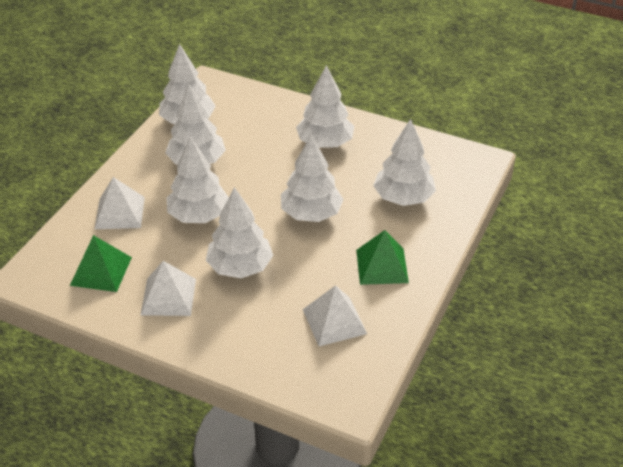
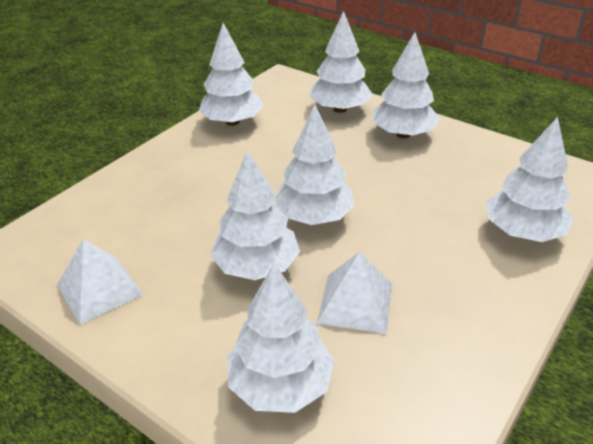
green pyramid: [70,235,132,292] [356,230,409,285] = 2 -> none = 0
white pyramid: [95,177,145,229] [141,261,196,316] [303,285,367,346] = 3 -> [57,239,143,324] [317,252,392,334] = 2

